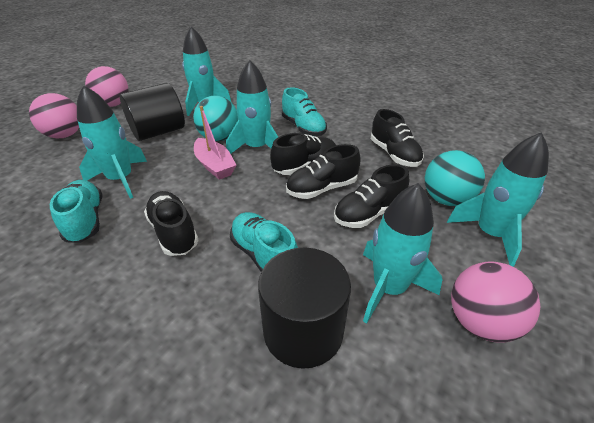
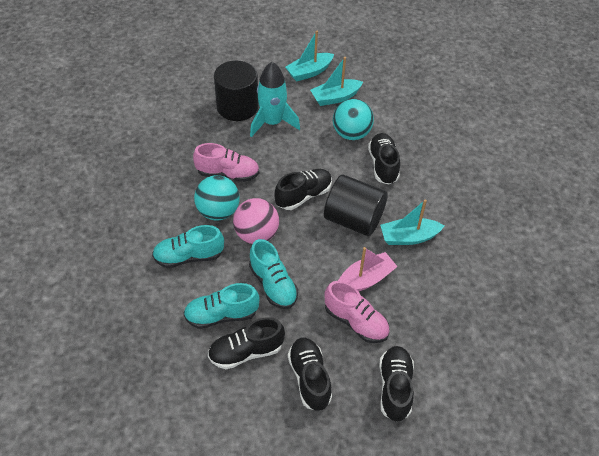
pink ball: [29,93,79,138] [85,66,128,107] [451,262,540,343] = 3 -> [233,198,279,244] = 1
pink shoe: none = 0 -> [193,143,259,182] [325,281,390,343] = 2
turquoise boat: none = 0 -> [285,31,334,82] [310,57,363,106] [380,199,444,245] = 3
turquoise rocket: [77,85,147,199] [182,26,232,116] [226,60,278,154] [363,183,443,324] [447,132,549,267] = 5 -> [250,62,300,137] = 1

